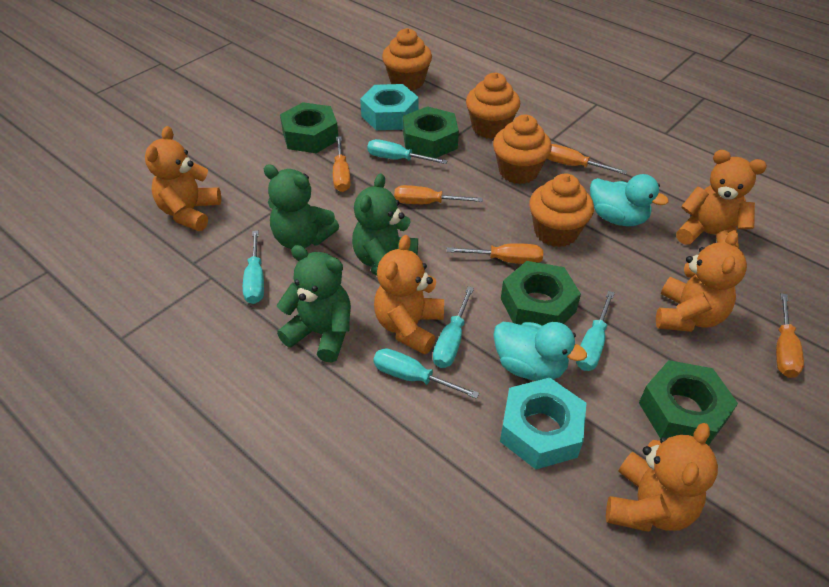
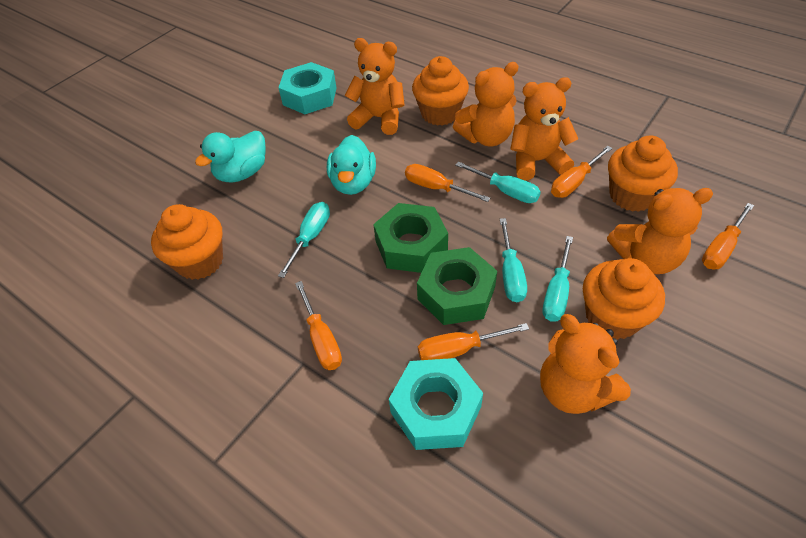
green nut: [280,102,339,153] [403,106,459,158] [501,261,581,326] [639,360,738,446] = 4 -> [373,203,448,273] [417,247,497,325] = 2
green teddy bear: [264,164,339,249] [277,245,351,363] [352,173,418,276] = 3 -> none = 0
turquoise screwdriver: [243,231,264,304] [367,139,448,164] [373,348,479,399] [433,286,474,368] [576,291,615,371] = 5 -> [278,202,330,278] [456,161,541,203] [500,218,527,302] [543,236,573,322] = 4

